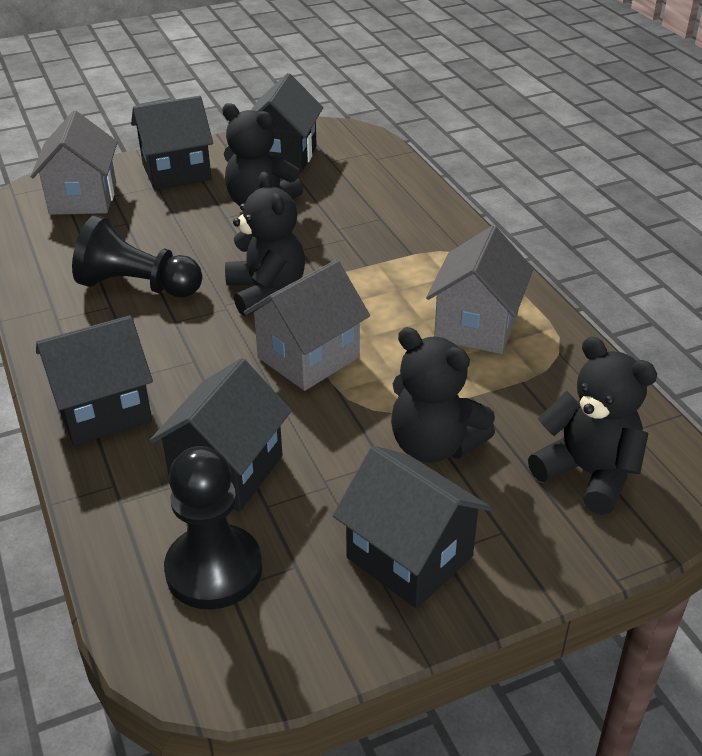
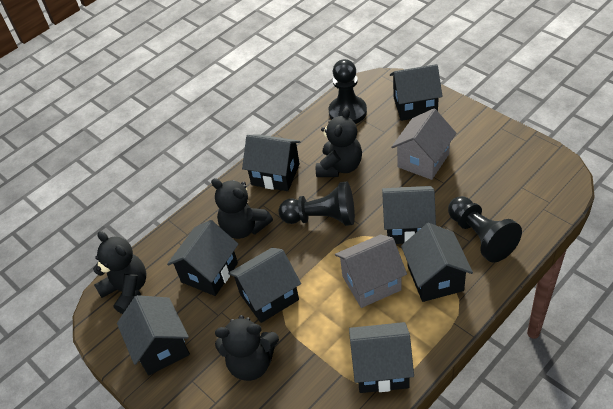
black house: [36,316,153,446] [131,96,213,190] [149,358,292,511] [251,73,323,173] [333,446,491,609] = 5 -> [117,295,190,376] [167,220,238,296] [228,248,301,323] [242,135,301,191] [349,322,414,393] [382,186,436,244] [390,64,443,121] [401,223,473,302] = 8
black pawn: [72,215,202,297] [164,446,262,610] = 2 -> [279,181,355,226] [329,59,367,124] [448,196,522,263] = 3
grey house: [31,111,117,215] [244,260,370,391] [426,226,534,354] = 3 -> [335,235,407,308] [392,109,456,180] = 2

